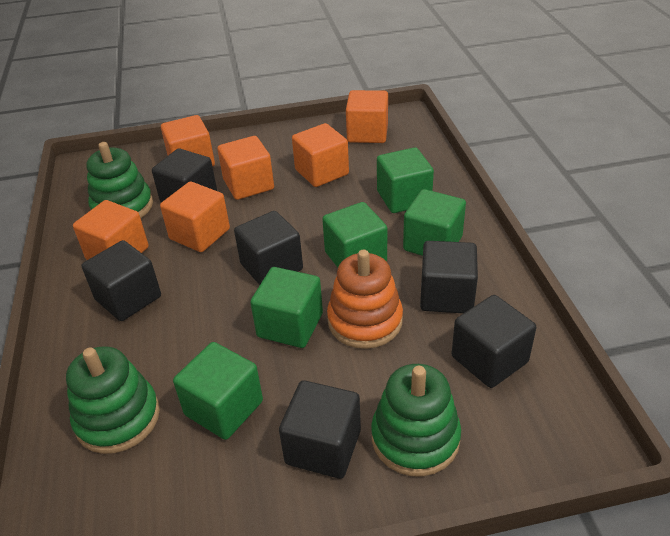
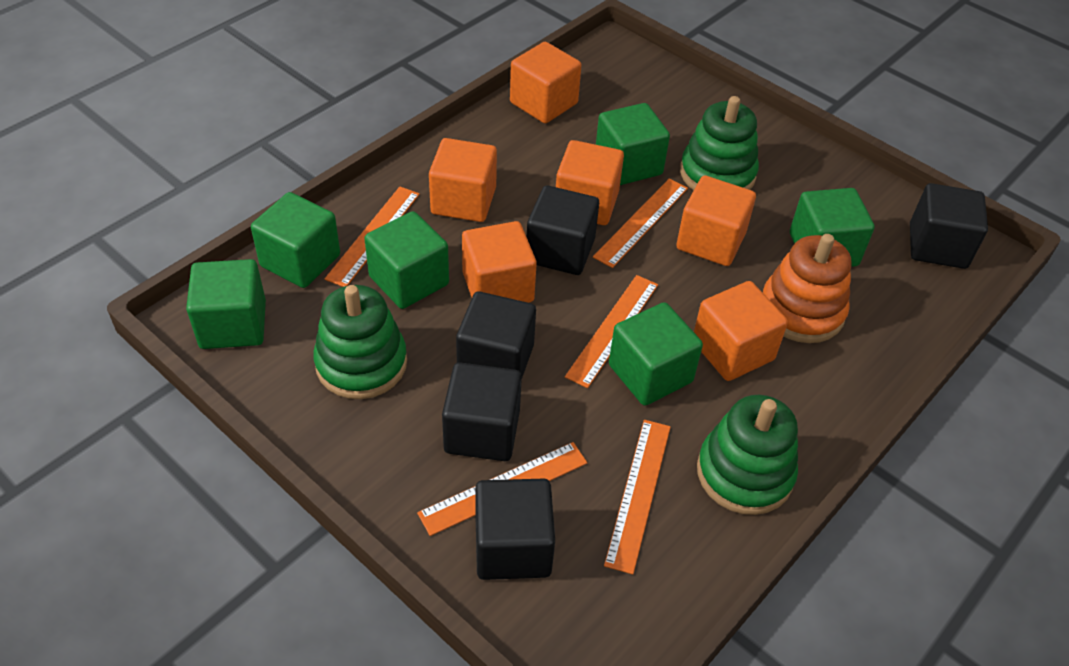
black cube: [81,240,161,321] [152,148,217,202] [234,211,303,285] [279,380,361,479] [420,241,478,313] [451,295,536,388] = 6 -> [442,362,522,461] [456,291,536,377] [475,479,555,580] [527,185,599,275] [910,183,988,269] = 5
green cube: [173,342,263,440] [250,267,323,348] [322,202,387,267] [377,147,434,213] [403,189,466,256] = 5 -> [186,259,266,349] [251,192,340,288] [364,211,449,309] [596,103,670,185] [609,302,703,406] [790,188,875,267] = 6
orange ruler: none = 0 -> [325,187,420,287] [417,442,587,536] [565,275,658,388] [593,179,688,268] [604,420,671,575] = 5

